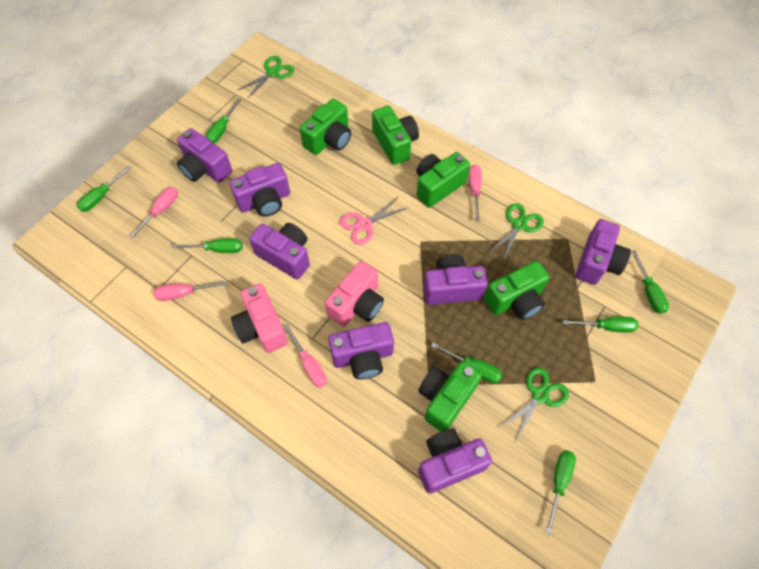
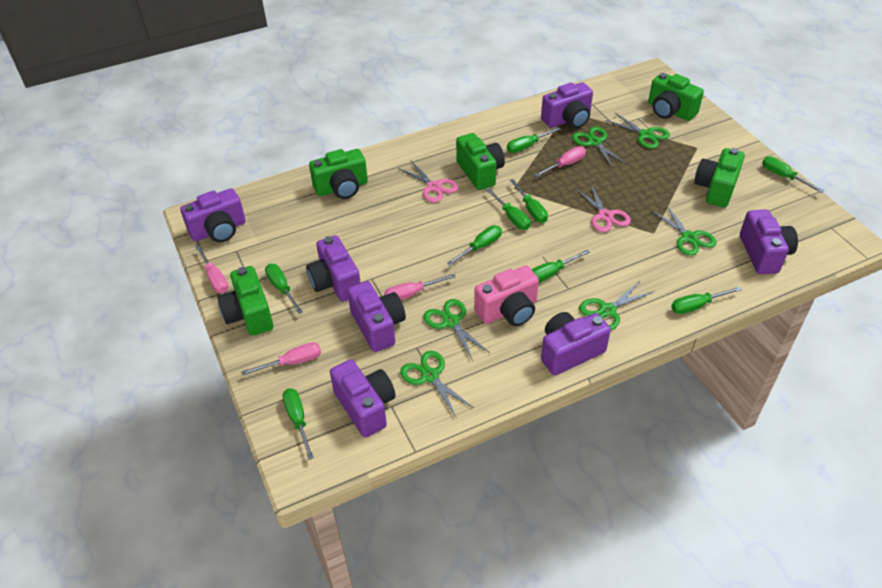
green scissors: [238,56,294,99] [488,203,544,262] [501,367,569,443] = 3 -> [400,351,474,417] [423,299,490,361] [572,127,627,168] [579,281,653,330] [605,113,670,149] [651,205,717,256] = 6
green screwdriver: [76,166,131,212] [172,238,242,253] [205,98,242,143] [431,342,503,383] [545,450,576,535] [563,317,639,333] [631,250,669,314] = 7 -> [265,264,303,314] [283,388,314,460] [447,225,502,265] [486,188,531,230] [507,127,561,153] [510,179,548,223] [531,249,590,283] [671,287,742,314] [762,156,824,193] = 9
pink camera: [231,283,288,353] [325,261,384,327] = 2 -> [474,265,539,326] = 1
pink scissors: [340,196,409,245] = 1 -> [398,161,459,203] [575,183,631,232] = 2

